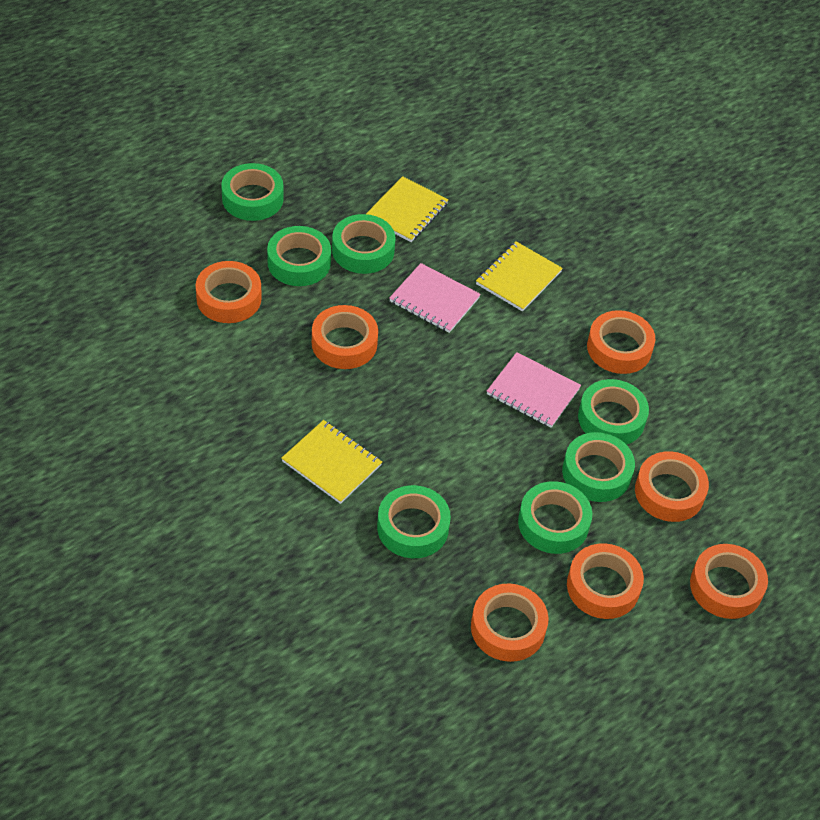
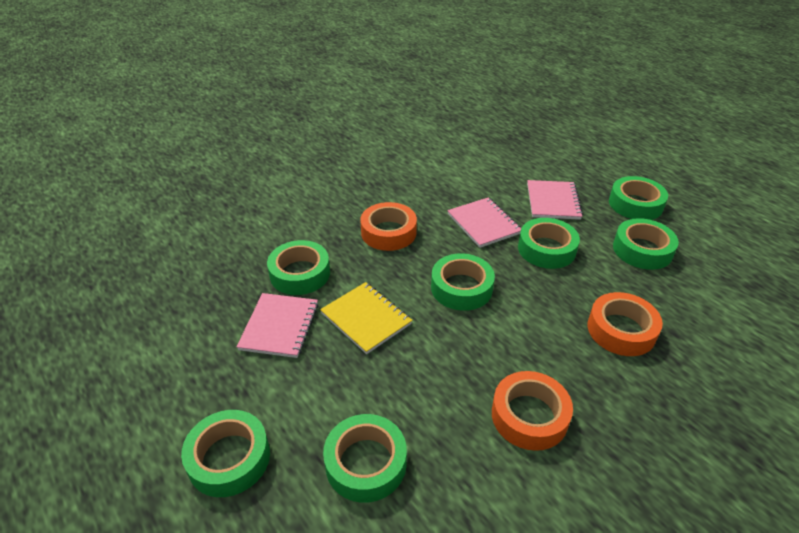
orange tape: [195,261,262,323] [312,305,378,369] [471,583,548,662] [567,543,644,619] [587,310,655,374] [635,451,709,522] [690,544,768,619] = 7 -> [360,202,417,251] [492,371,573,451] [588,292,663,356] = 3
pink notebook: [389,263,481,333] [487,352,581,428] = 2 -> [236,293,319,358] [447,197,521,248] [527,180,583,220] = 3
yellow notebook: [281,420,382,504] [366,176,449,242] [476,241,563,312] = 3 -> [320,282,413,354] = 1

